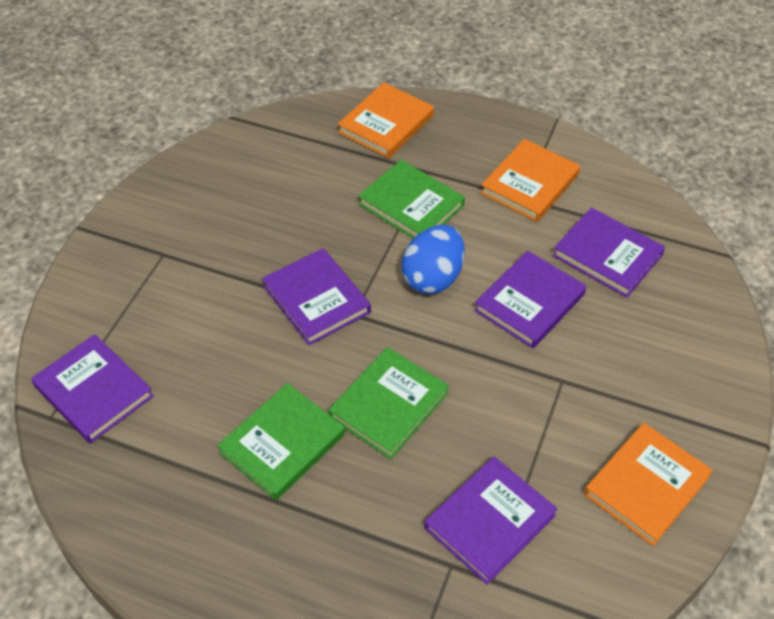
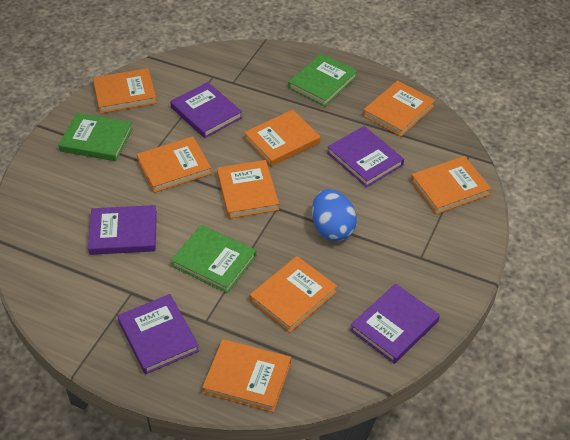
orange book: [338,82,434,158] [480,139,580,222] [584,423,713,546] = 3 -> [93,68,157,114] [137,136,212,193] [202,339,291,412] [217,160,279,219] [244,110,320,167] [250,256,337,333] [363,81,435,137] [411,156,492,214] = 8

